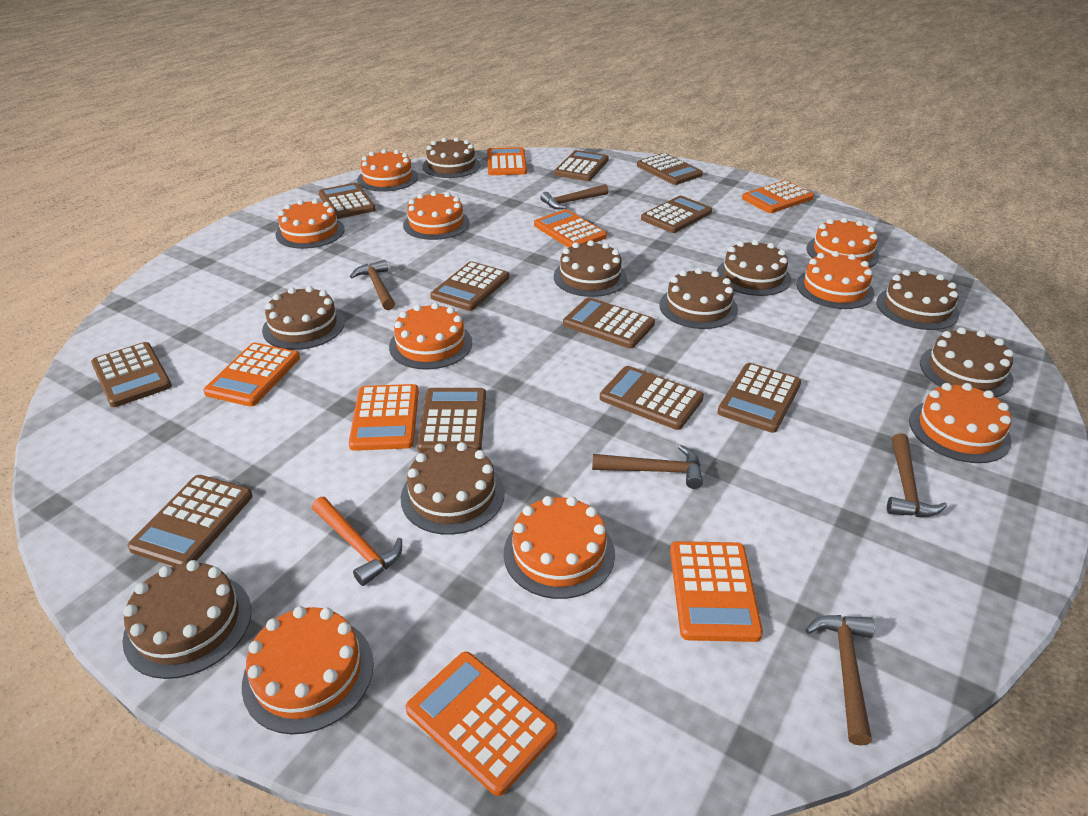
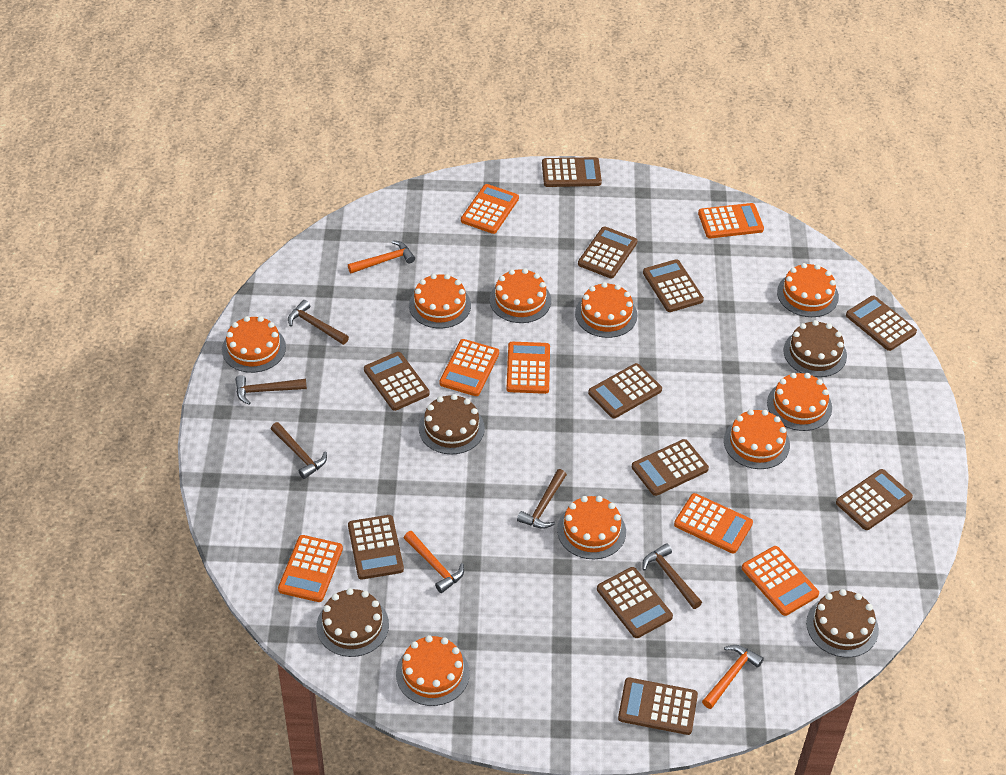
brown cake: [122,560,251,679] [262,286,345,350] [401,442,505,535] [422,137,481,178] [554,240,627,297] [659,268,738,329] [717,240,791,296] [876,269,959,330] [920,327,1014,397] = 9 -> [317,588,389,657] [419,394,485,455] [784,320,847,377] [806,589,879,657] = 4
orange hammer: [312,497,402,586] = 1 -> [348,240,415,273] [404,531,464,593] [702,645,764,709] = 3

